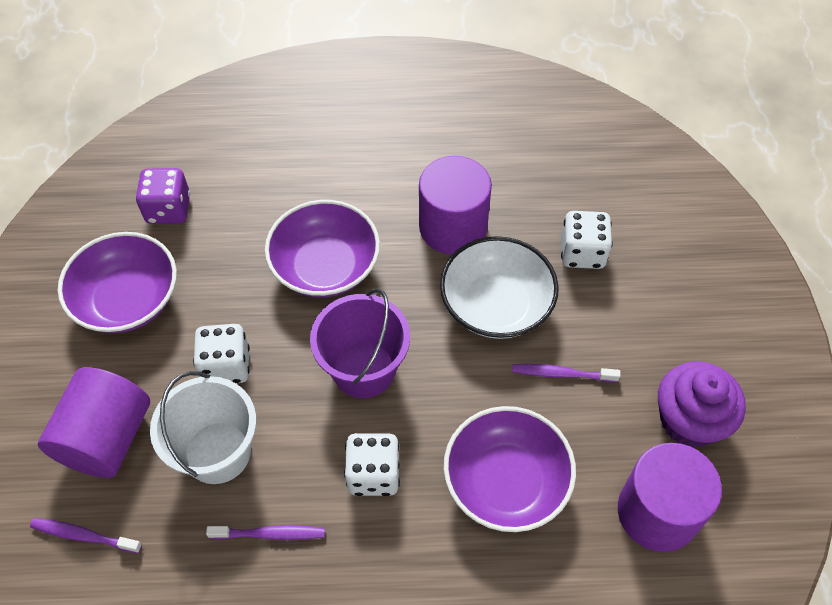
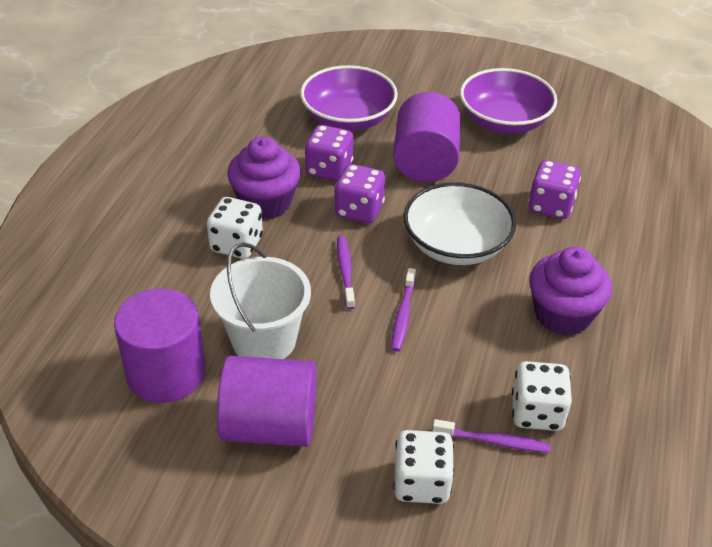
purple bowl: [58,232,177,333] [265,200,380,297] [444,406,576,532] = 3 -> [300,65,398,131] [460,68,557,134] = 2
purple bucket: [310,288,410,398] = 1 -> none = 0
purple cupcake: [658,361,746,448] = 1 -> [227,137,301,219] [529,247,612,336] = 2
purple dice: [136,168,191,224] = 1 -> [305,125,353,181] [334,164,385,223] [528,160,581,219] = 3

